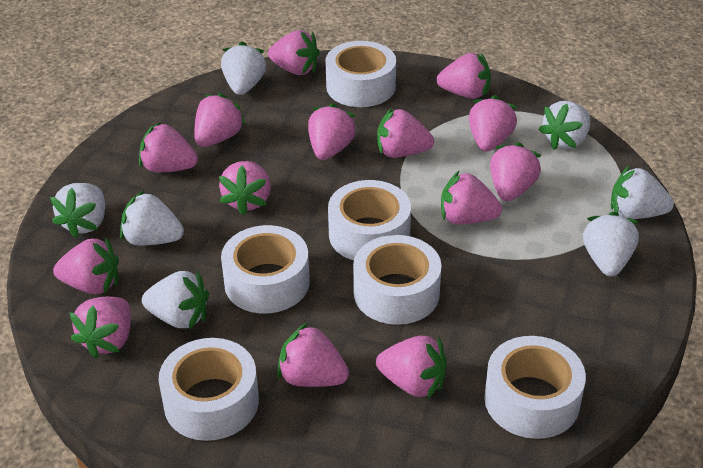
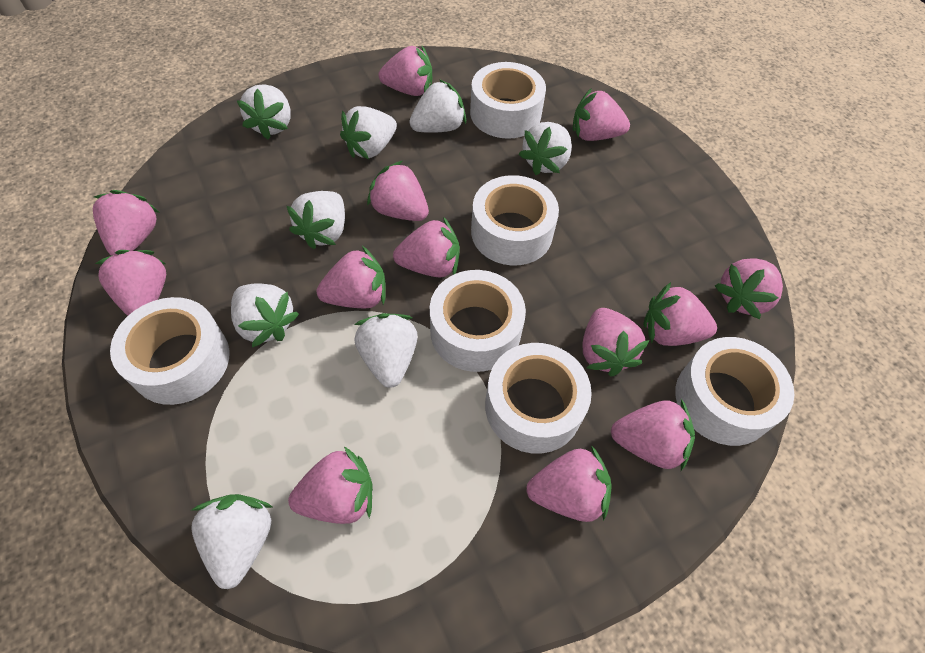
pink strawberry: [53,237,119,294] [69,297,131,358] [139,122,198,173] [194,93,246,147] [219,161,271,216] [268,30,320,75] [277,322,349,387] [308,103,357,160] [376,336,447,399] [377,108,434,158] [437,53,491,99] [441,170,502,224] [469,95,517,152] [490,142,542,201] = 14 -> [93,190,160,256] [95,250,166,316] [288,446,373,524] [316,246,386,308] [367,161,429,221] [379,46,432,96] [393,217,460,277] [526,446,612,522] [573,88,630,141] [583,308,649,377] [611,399,695,471] [643,282,717,346] [715,258,783,319] = 13
white strawberry: [50,183,105,238] [120,191,184,246] [142,271,209,330] [221,42,266,95] [539,101,591,150] [583,211,639,276] [611,165,674,219] = 7 -> [191,494,273,589] [231,283,299,347] [237,84,291,139] [287,191,345,249] [340,106,397,159] [354,313,418,388] [409,79,466,133] [518,122,572,175] = 8

